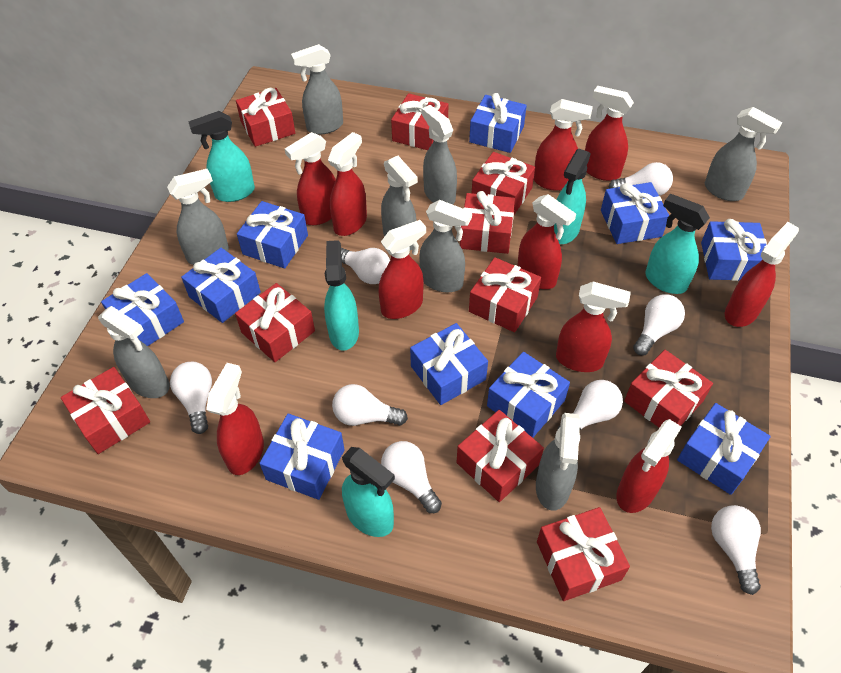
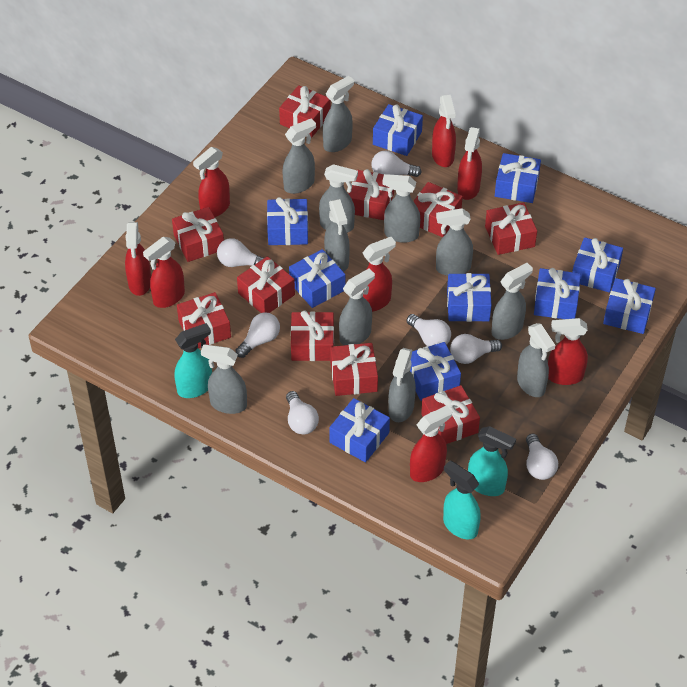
grey spray bottle: [98,306,170,398] [167,169,229,265] [291,44,343,135] [381,156,418,250] [419,200,472,292] [422,105,457,205] [536,413,580,511] [705,107,782,201] = 8 -> [201,345,247,414] [282,118,316,194] [319,164,358,233] [323,76,354,152] [324,199,350,272] [339,269,375,345] [382,174,420,243] [388,348,416,422] [436,208,473,276] [491,263,533,340] [517,323,555,397] = 11
red spray bottle: [206,363,264,475] [285,132,336,225] [328,132,367,236] [379,220,426,319] [517,194,576,289] [534,99,593,191] [556,282,631,372] [585,86,634,181] [616,419,682,513] [725,222,799,327] = 10 -> [125,222,151,296] [143,237,185,308] [193,147,230,217] [363,237,396,312] [410,405,452,482] [432,95,456,167] [457,127,482,200] [548,318,588,385] = 8
turquoise spray bottle: [188,111,255,202] [324,240,359,351] [342,447,395,537] [554,149,591,244] [645,194,710,294] = 5 -> [175,323,212,398] [443,460,481,539] [468,426,516,496] = 3
white light bulb: [170,362,212,434] [332,384,408,426] [341,248,390,284] [381,441,442,513] [558,380,623,430] [609,162,673,196] [633,294,685,355] [711,505,761,595] = 8 -> [217,238,264,267] [235,312,280,358] [286,391,319,434] [371,150,422,177] [407,314,451,347] [450,334,502,364] [526,434,558,480] = 7

